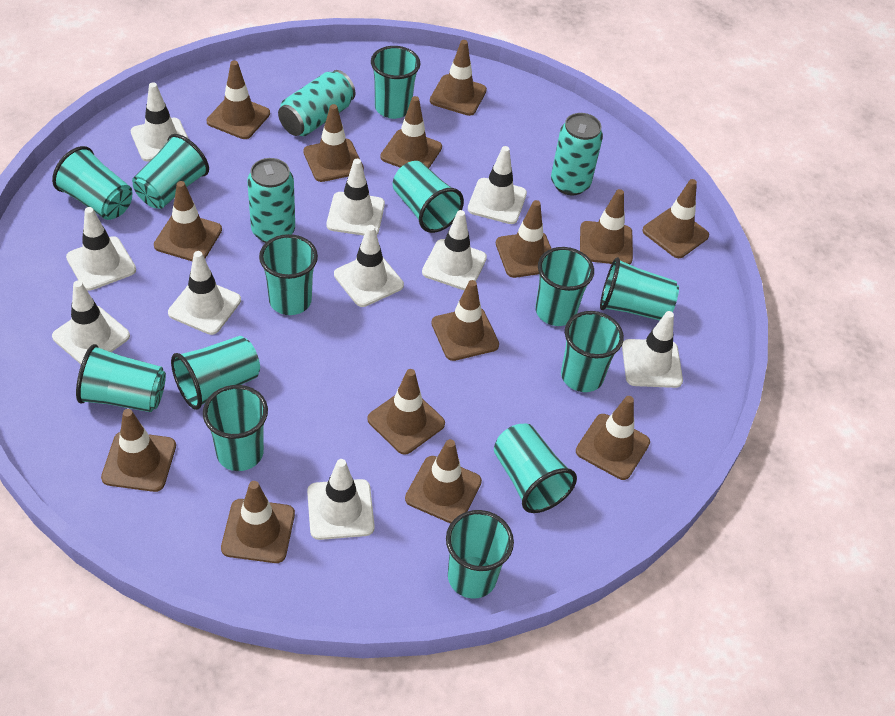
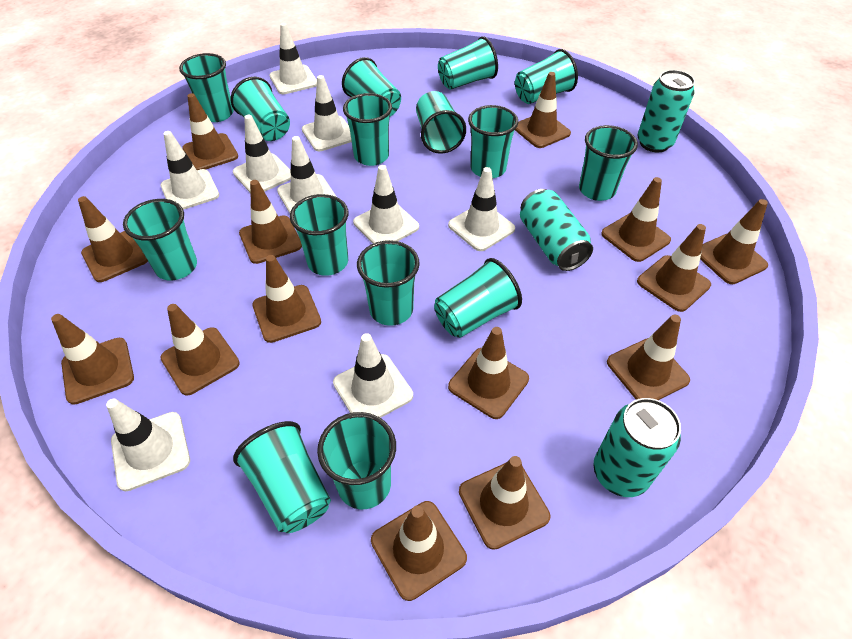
turquoise cup: [52,146,132,220] [76,344,166,412] [132,134,209,209] [171,336,260,410] [203,385,268,471] [259,234,318,315] [371,46,420,119] [393,161,464,233] [446,510,514,599] [494,424,577,513] [535,247,594,326] [561,311,624,392] [600,257,679,320] = 13 -> [123,199,197,280] [179,53,234,122] [231,77,290,141] [233,421,331,533] [290,194,348,276] [317,412,396,509] [342,57,401,116] [343,93,392,166] [357,240,420,326] [416,91,466,154] [434,258,522,338] [438,36,498,90] [468,105,519,178] [515,49,578,104] [579,125,638,201] = 15
white traffic cone: [52,281,130,364] [66,207,136,291] [131,82,188,161] [168,251,241,335] [307,459,375,540] [327,159,385,236] [334,225,404,307] [422,210,487,290] [468,146,527,224] [622,311,683,388] = 10 -> [106,399,190,491] [161,131,219,210] [233,115,291,192] [269,23,317,94] [277,136,337,213] [302,75,352,151] [333,333,413,418] [353,165,419,244] [448,167,515,251] = 9

